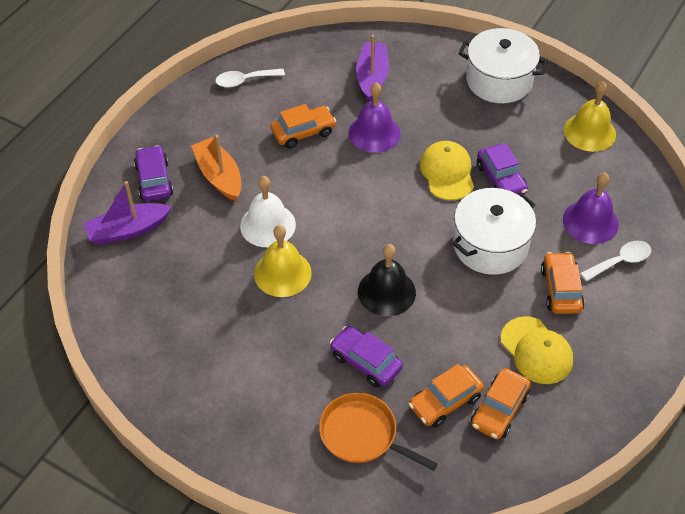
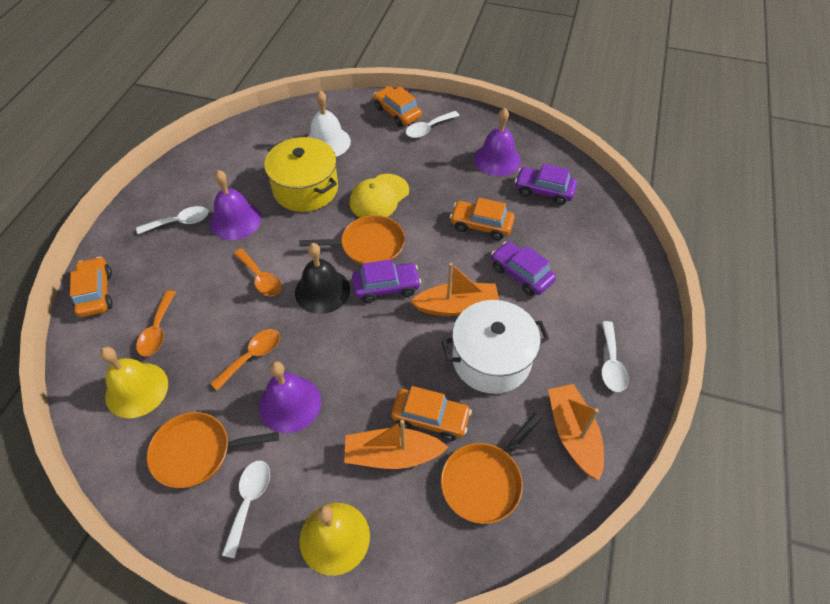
orange boat: [191,135,241,201] = 1 -> [344,420,448,469] [410,263,499,316] [548,384,604,480] = 3
orange pan: [319,393,438,471] = 1 -> [147,412,279,488] [299,215,405,265] [441,413,542,524] = 3
orange spoon: none = 0 -> [136,290,176,357] [210,329,280,391] [233,248,282,296] = 3
purple bell: [348,82,400,153] [563,173,619,244] = 2 -> [210,170,261,240] [259,362,321,433] [474,108,521,176] = 3
purple boat: [84,181,171,245] [356,35,389,101] = 2 -> none = 0
white pot: [452,188,536,275] [459,28,548,103] = 2 -> [442,300,549,394] = 1
white spoon: [216,69,285,88] [580,241,651,281] = 2 -> [136,206,209,234] [222,461,270,559] [406,111,460,138] [601,321,629,392] = 4
yellow cap: [420,141,474,200] [500,316,573,384] = 2 -> [350,174,409,218] = 1
yellow pot: none = 0 -> [264,137,338,212] = 1

